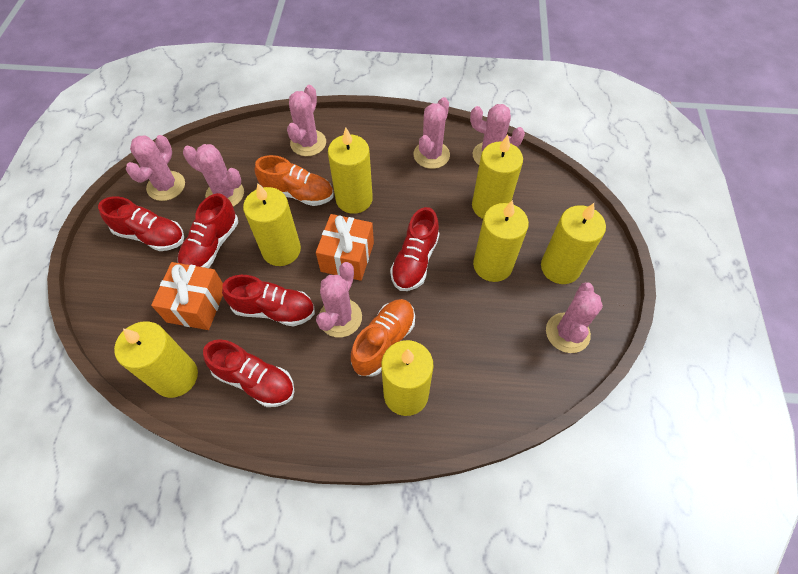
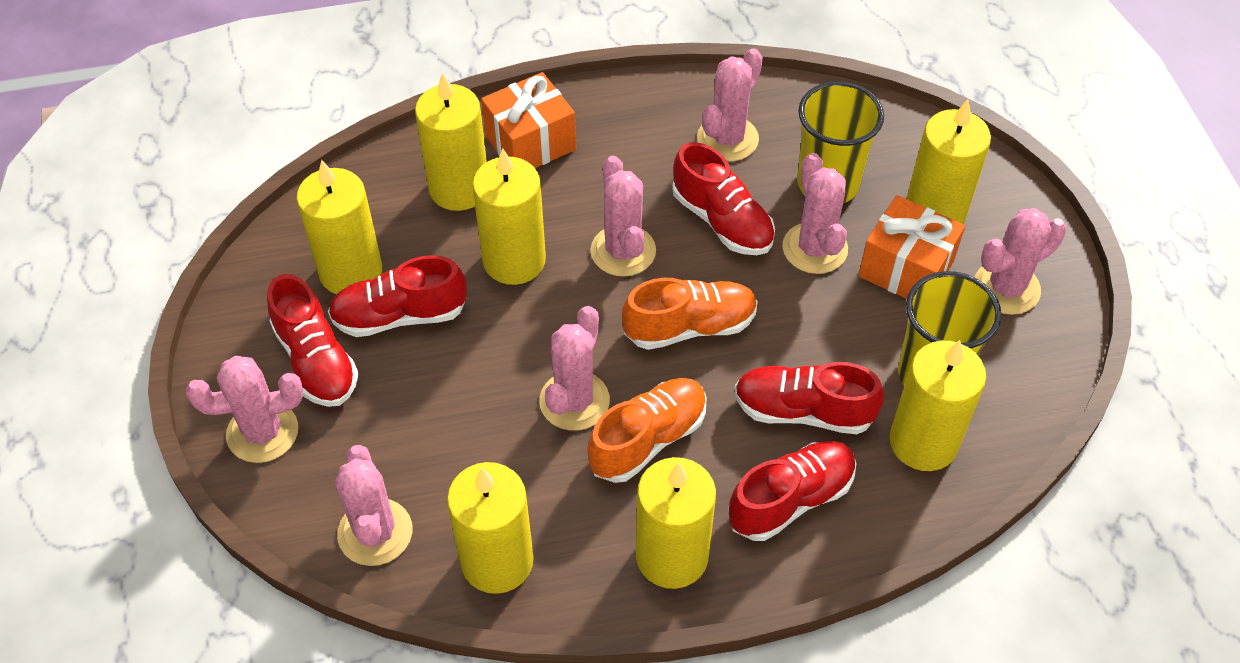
yellow cup: none = 0 -> [797,81,884,203] [898,271,1002,386] = 2

